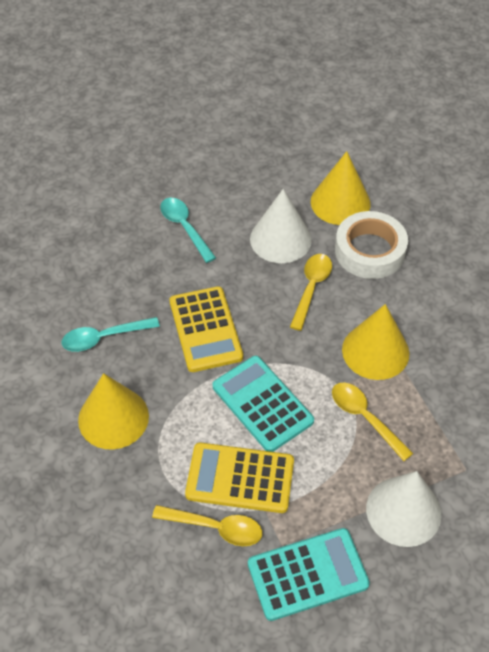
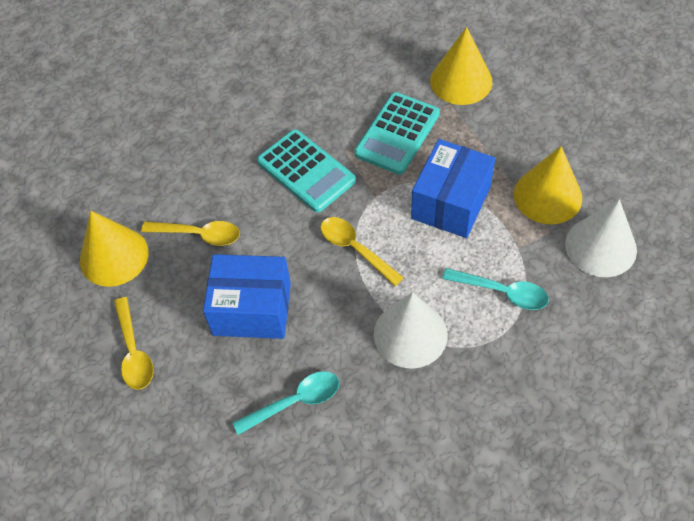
blue box: none = 0 -> [203,254,291,339] [411,139,495,238] = 2
white tape: [335,211,408,279] = 1 -> none = 0
yellow calculator: [170,286,243,372] [185,442,294,513] = 2 -> none = 0

